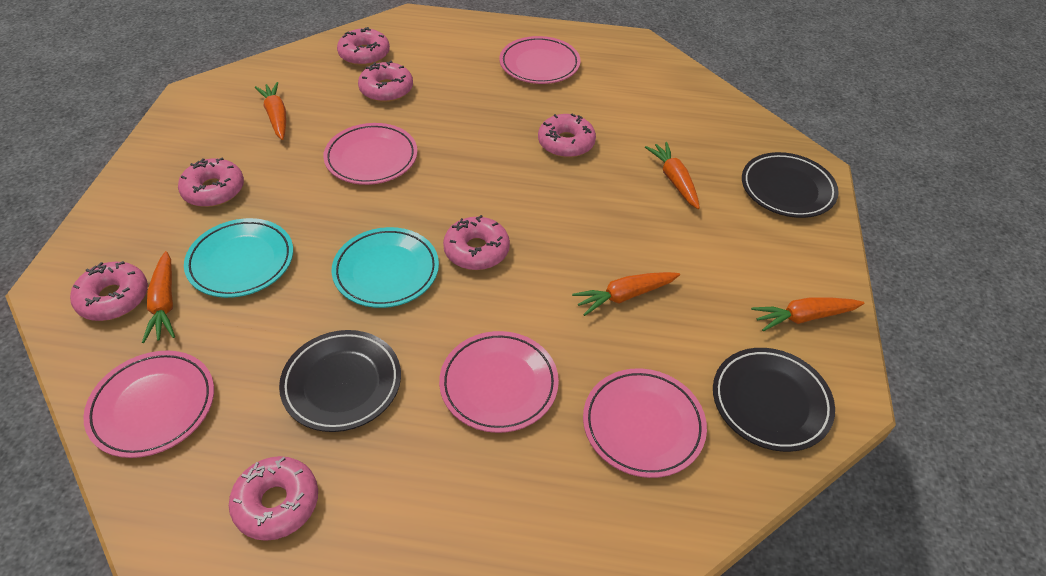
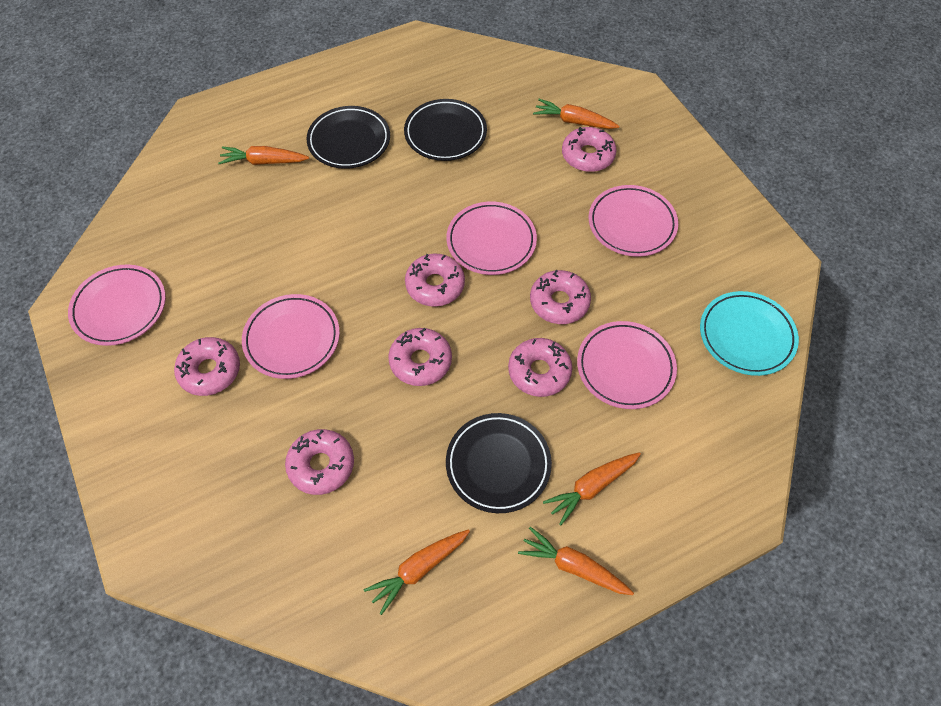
turquoise plate: [184,218,293,298] [332,227,439,308] = 2 -> [700,291,799,376] = 1

